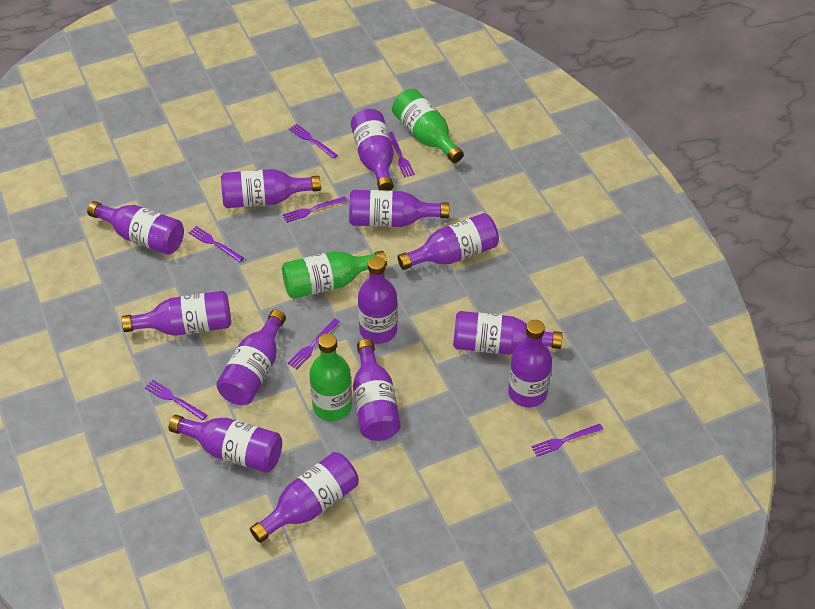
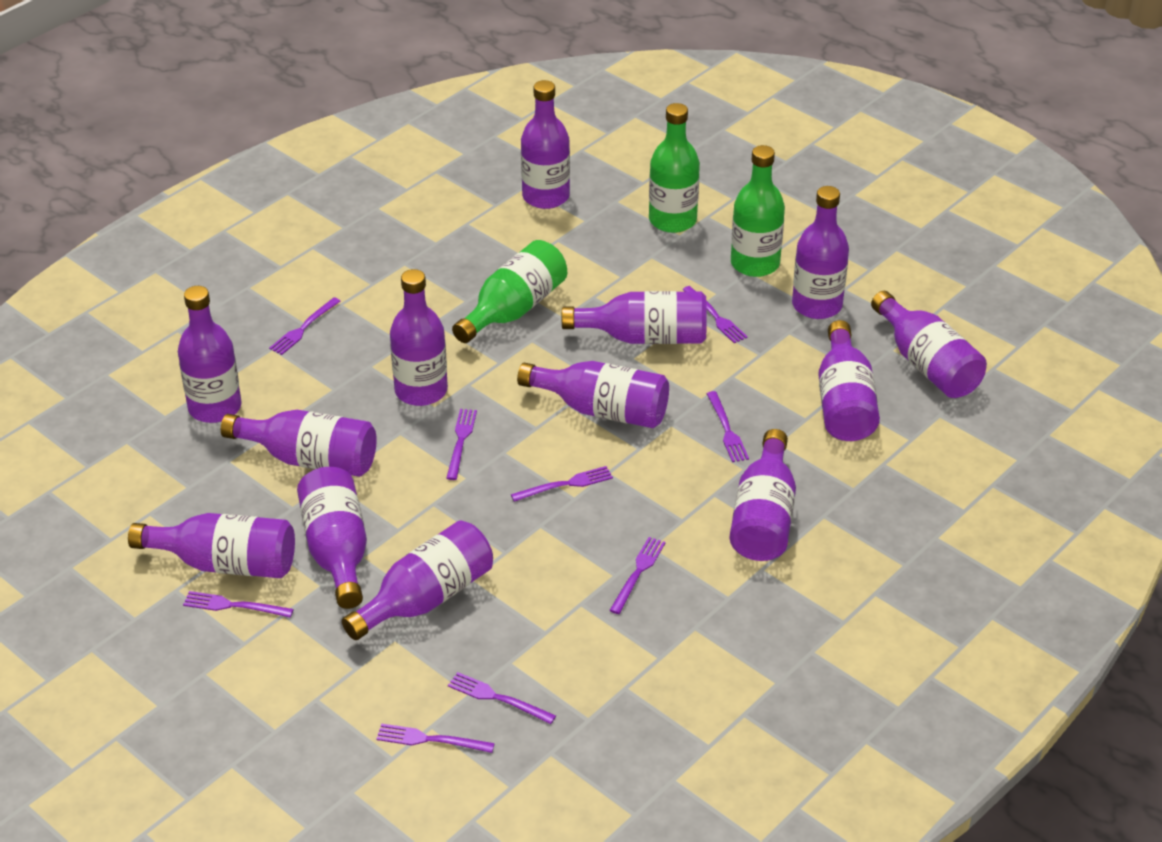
purple fork: [145,380,207,420] [189,226,244,262] [283,197,347,223] [288,319,340,369] [289,123,338,159] [388,132,415,178] [532,424,603,457] = 7 -> [183,591,294,618] [269,297,341,355] [376,723,495,753] [446,409,477,480] [448,672,556,724] [511,466,613,502] [609,537,666,614] [682,286,748,343] [707,391,749,462] = 9

